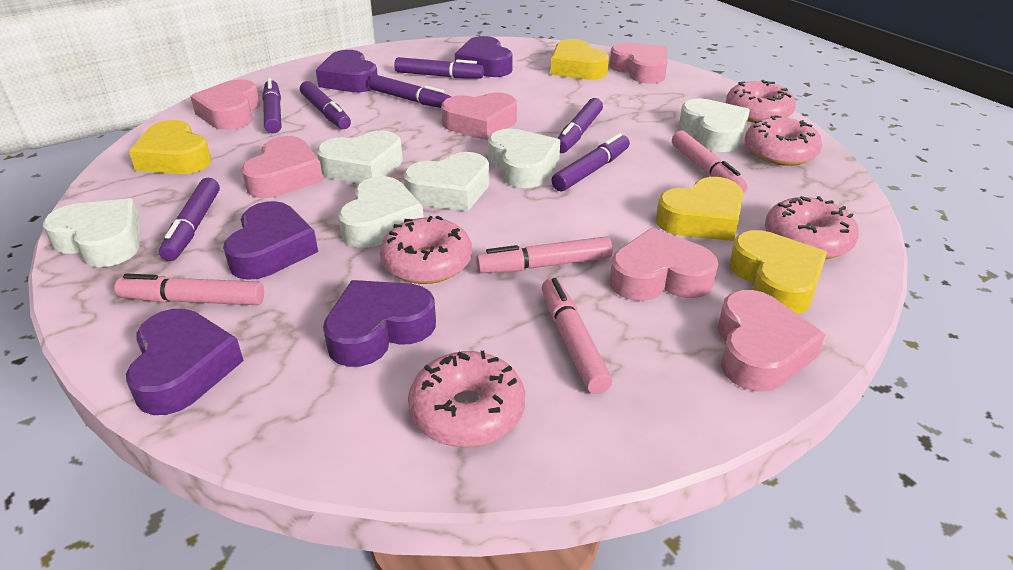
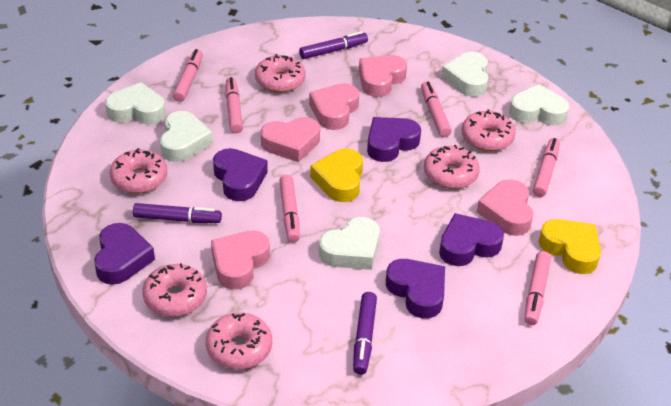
pink donut: [380,216,472,284] [408,351,525,447] [726,80,796,123] [745,115,822,166] [765,196,859,259] = 5 -> [110,148,167,194] [143,263,207,317] [206,313,272,369] [255,54,305,93] [424,145,480,189] [462,109,516,151] = 6
pink heart: [190,79,260,130] [242,136,323,198] [441,93,517,140] [610,42,668,83] [610,228,718,301] [718,290,826,392] = 6 -> [211,231,270,289] [261,117,320,162] [309,83,359,130] [359,55,407,97] [477,179,533,236] = 5
pink marker: [115,273,264,305] [476,236,613,273] [542,278,612,394] [672,131,748,194] = 4 -> [173,49,203,102] [225,77,243,133] [279,175,300,242] [421,81,452,137] [524,251,551,325] [533,138,560,197] = 6
purple marker: [159,178,220,261] [262,78,281,134] [300,81,351,129] [369,75,451,108] [394,57,484,78] [552,133,630,191] [557,98,603,153] = 7 -> [133,203,222,223] [299,31,368,59] [353,292,377,375] = 3
white heart: [43,198,140,267] [317,130,403,184] [338,176,424,248] [403,152,489,211] [488,129,560,188] [679,98,750,152] = 6 -> [105,82,166,124] [160,111,213,162] [319,217,380,270] [441,52,489,97] [509,84,569,126] = 5
yellow heart: [129,120,212,174] [551,39,609,80] [656,177,743,241] [729,230,827,314] = 4 -> [310,148,363,202] [539,219,601,274] = 2

